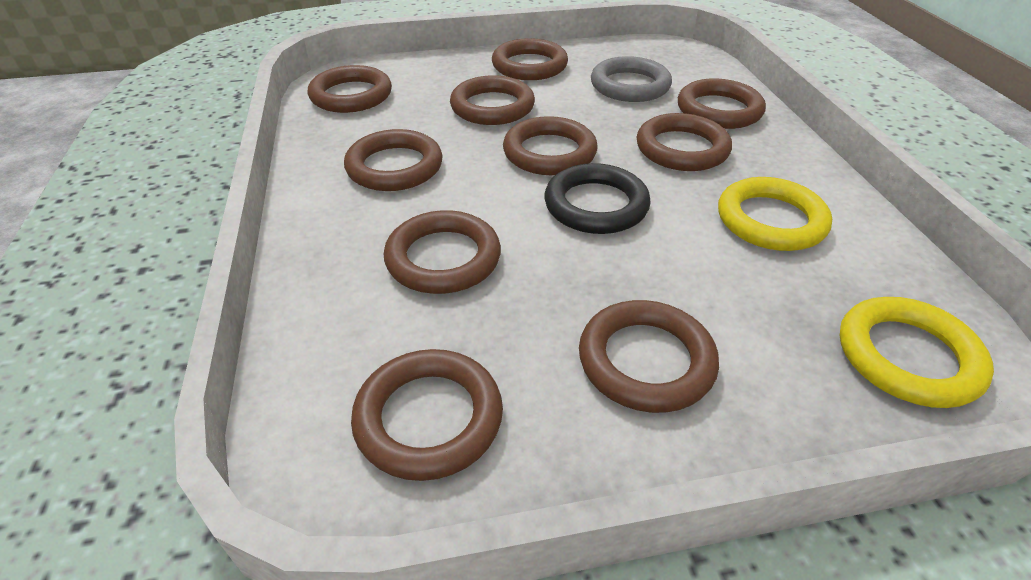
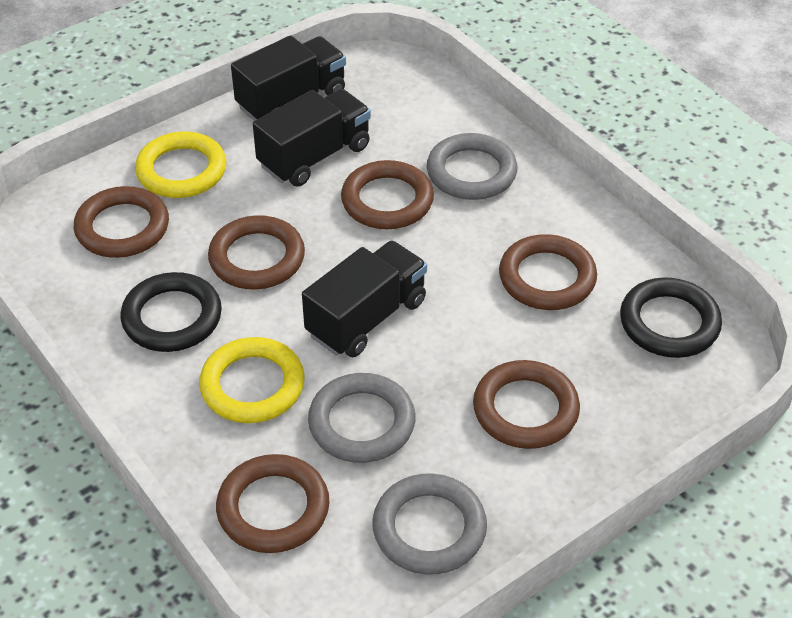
black ring: [544,163,651,234] = 1 -> [120,272,222,352] [620,277,722,358] = 2
black truck: none = 0 -> [231,35,346,121] [253,89,371,187] [302,241,427,357] = 3
brown ring: [308,65,392,113] [344,129,443,191] [351,349,503,481] [384,210,501,294] [450,75,535,125] [492,38,568,80] [503,116,598,175] [579,300,719,413] [637,113,732,171] [678,78,766,129] = 10 -> [74,186,169,258] [208,215,305,290] [216,454,329,553] [341,160,434,229] [473,360,580,449] [499,234,597,310] = 6
grey ring: [591,56,672,102] = 1 -> [308,373,415,463] [372,473,487,575] [427,133,517,200] = 3

